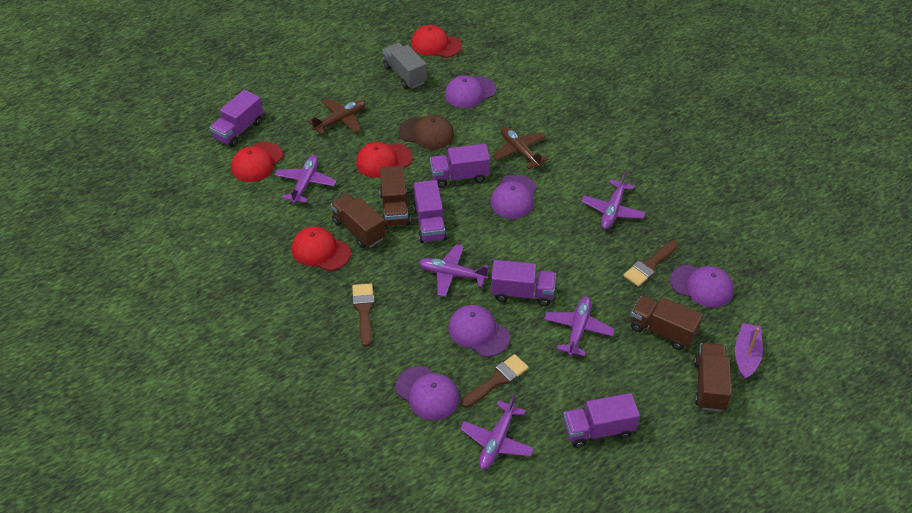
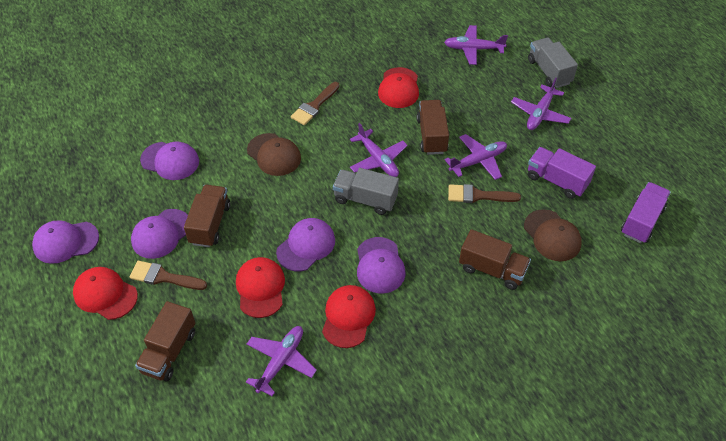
brown cap: [399,115,454,149] = 1 -> [247,133,301,176] [524,209,582,261] = 2
brown plane: [308,98,365,135] [492,127,549,169] = 2 -> none = 0
grey truck: [383,43,427,89] = 1 -> [333,168,399,215] [528,37,578,88] = 2
purple boat: [735,323,763,380] = 1 -> none = 0
purple truck: [210,90,263,147] [413,180,447,243] [430,144,490,188] [491,260,556,306] [563,393,640,448] = 5 -> [528,147,596,199] [621,182,671,243] = 2

